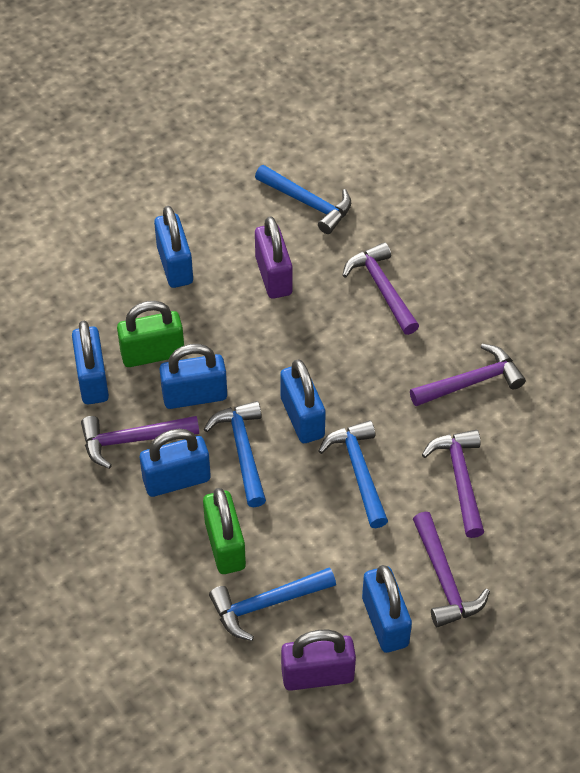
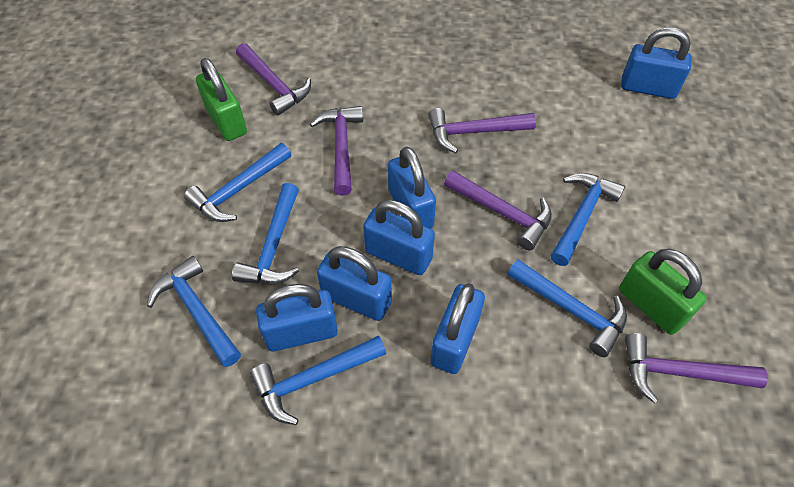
blue hammer: [204,401,266,507] [209,567,336,641] [255,165,351,234] [319,420,388,528] = 4 -> [147,256,241,367] [184,143,291,222] [232,183,299,284] [250,335,386,425] [508,259,627,357] [550,173,625,266] = 6
purple padlock: [255,216,293,299] [281,630,356,691] = 2 -> none = 0

